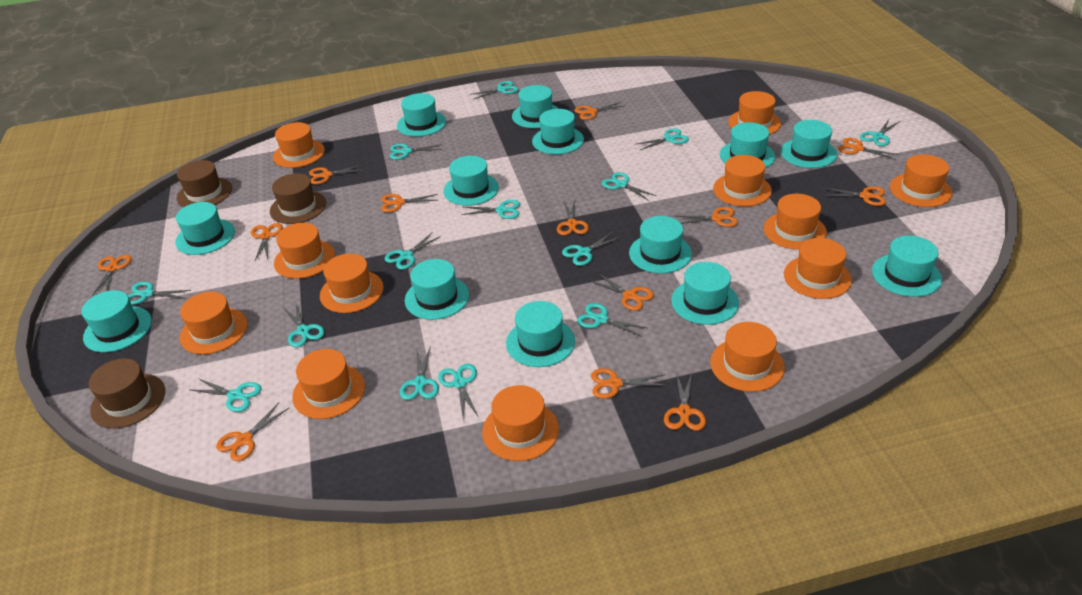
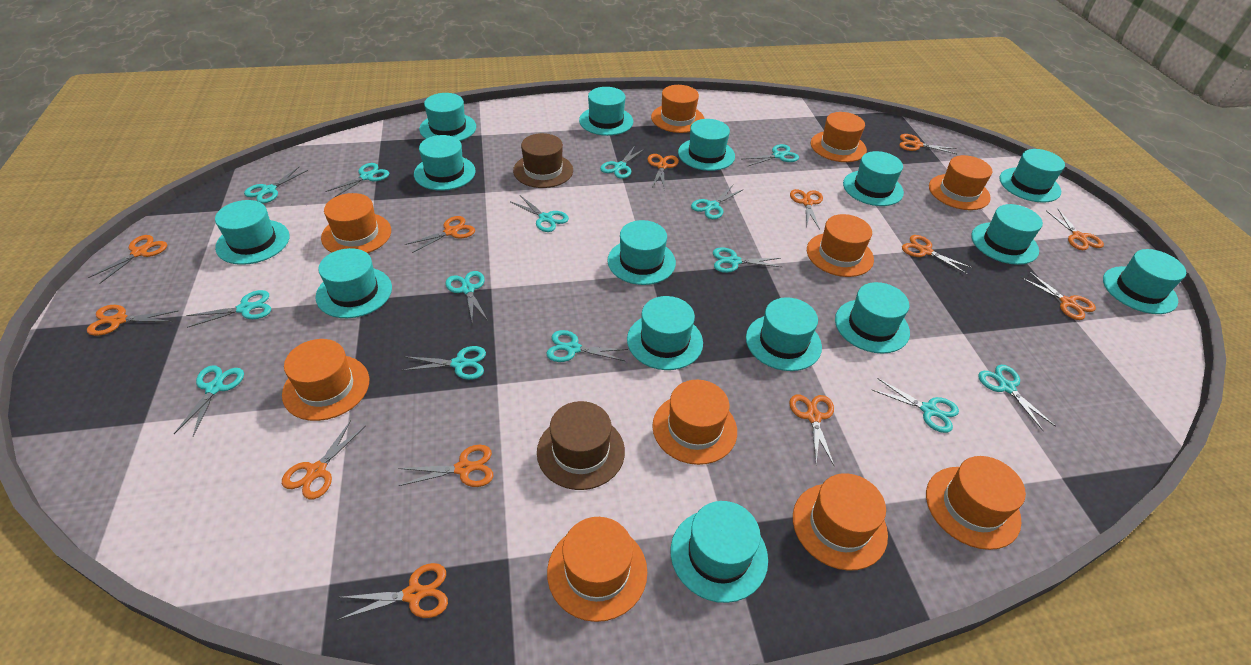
brown hat: [89,358,165,428] [177,160,232,207] [270,173,326,224] = 3 -> [513,133,573,188] [537,401,625,490] = 2
orange hat: [180,292,248,354] [273,122,325,168] [274,223,335,279] [292,349,365,419] [320,253,384,313] [482,385,559,461] [710,322,785,392] [713,155,772,207] [728,91,781,135] [764,194,827,250] [784,238,852,299] [890,154,952,207] = 12 -> [282,339,369,421] [321,193,391,253] [547,517,647,622] [651,85,704,133] [652,380,737,465] [793,473,888,571] [807,214,874,277] [811,112,867,162] [926,456,1026,550] [929,155,992,210] = 10
turquoise hat: [81,290,152,352] [175,202,235,255] [397,93,446,137] [405,259,469,320] [443,156,499,206] [506,301,575,367] [512,85,559,128] [532,109,584,154] [629,216,692,273] [671,262,739,325] [720,122,775,168] [781,120,837,168] [872,235,942,297] = 13 -> [215,200,289,265] [315,248,392,318] [414,135,476,191] [419,93,476,141] [579,87,633,136] [607,220,676,285] [627,296,703,370] [671,501,768,603] [678,119,735,171] [746,297,822,371] [835,282,910,353] [843,151,904,206] [971,204,1043,265] [999,149,1065,203] [1103,249,1186,314] = 15

